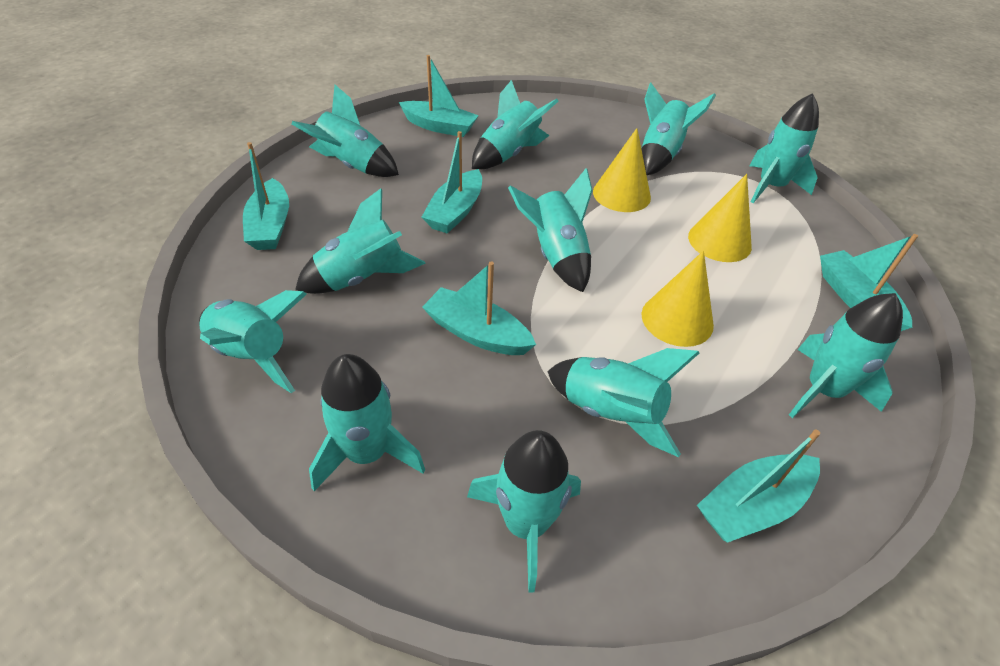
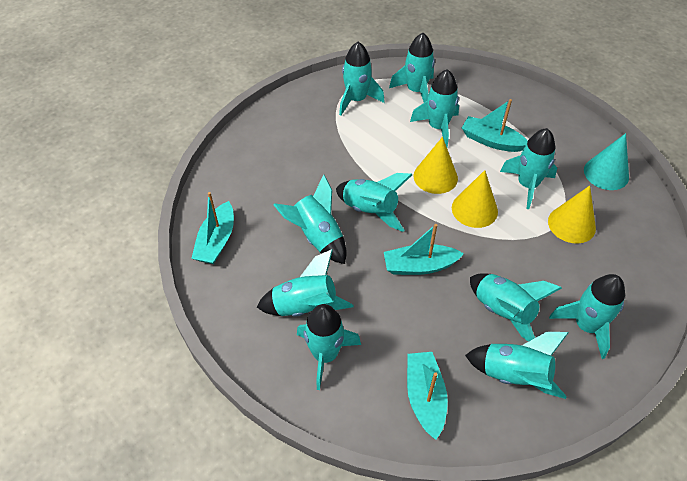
turquoise boat: [243,142,289,250] [399,55,479,137] [422,131,482,234] [422,261,536,355] [697,430,820,543] [820,234,918,331] = 6 -> [191,192,234,264] [384,224,464,275] [407,352,448,440] [462,99,528,152] = 4
turquoise cone: none = 0 -> [584,133,629,190] = 1

